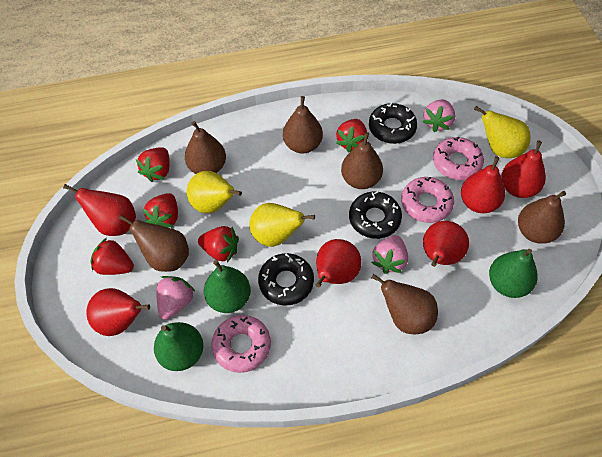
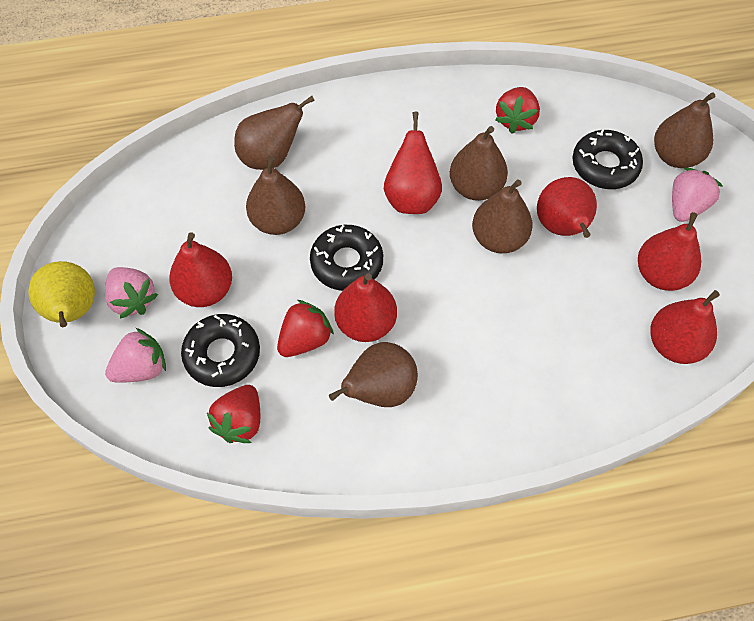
green pear: [154,322,203,371] [204,260,251,313] [489,249,538,298] = 3 -> none = 0
pink donut: [212,315,271,373] [401,177,454,223] [433,137,484,180] = 3 -> none = 0
red strawberry: [90,238,134,275] [136,147,170,182] [142,193,178,228] [198,226,239,262] [336,119,368,152] = 5 -> [207,385,260,443] [277,300,334,357] [495,87,540,134] = 3
yellow pear: [187,171,242,213] [249,203,315,247] [474,106,531,158] = 3 -> [28,261,95,327] = 1

